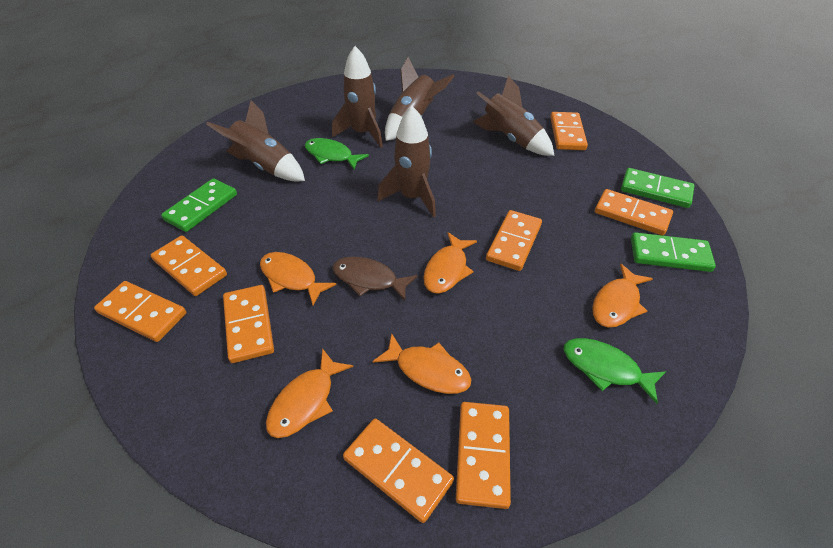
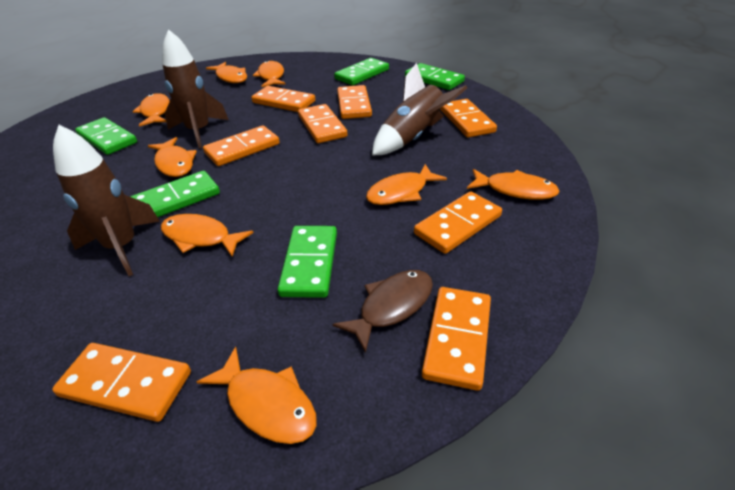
brown rocket: [206,101,305,181] [332,46,383,148] [377,106,436,217] [385,57,455,141] [473,76,554,156] = 5 -> [53,125,160,276] [162,29,229,149] [372,63,467,155] = 3
green domino: [161,178,237,232] [621,168,694,208] [631,232,716,272] = 3 -> [75,117,137,155] [131,171,220,217] [278,226,337,298] [334,58,389,85] [405,63,465,90] = 5
green fish: [305,138,369,169] [564,338,666,404] = 2 -> none = 0
orange fish: [260,252,337,306] [266,348,353,438] [373,333,472,394] [423,232,477,294] [592,264,653,328] = 5 -> [133,93,170,127] [148,137,197,177] [161,214,253,256] [197,347,317,444] [206,62,247,83] [253,61,286,87] [366,164,447,205] [467,169,560,200] = 8

